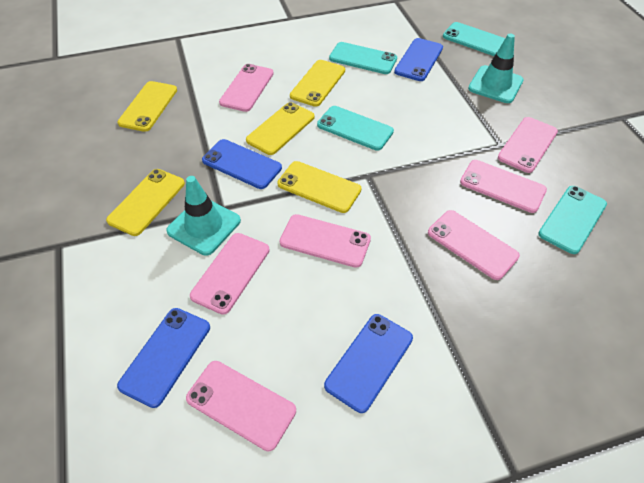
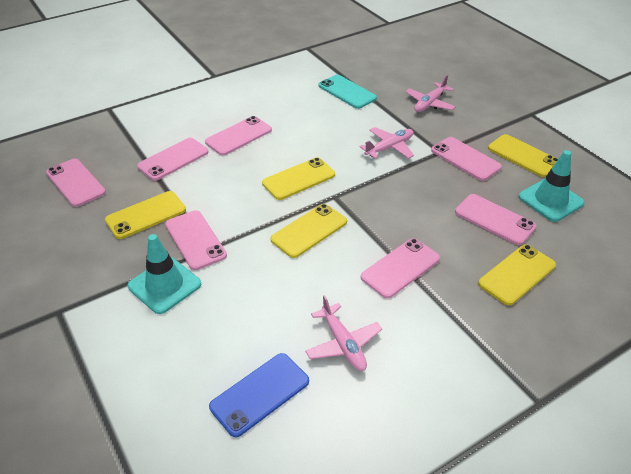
blue phone: [117,308,210,408] [202,139,282,189] [324,314,413,413] [394,38,443,81] = 4 -> [209,353,309,437] = 1
pink plane: none = 0 -> [305,295,382,371] [359,127,414,159] [405,75,456,112] = 3
turquoise phone: [317,106,394,151] [329,42,397,74] [443,22,505,56] [538,186,607,254] = 4 -> [319,75,377,109] = 1

